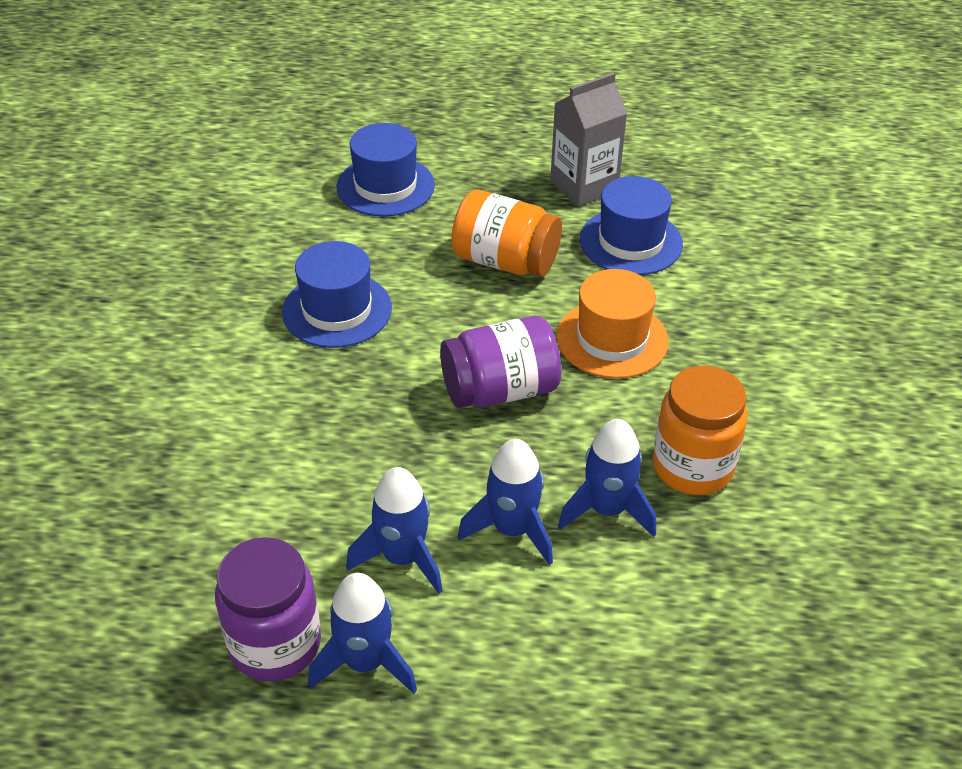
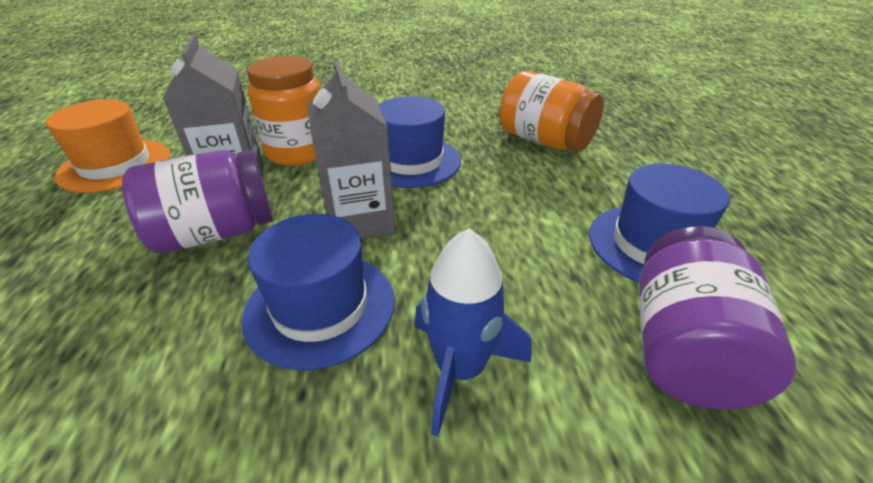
blue rocket: [308,573,417,693] [346,467,443,594] [458,439,553,565] [558,419,656,537] = 4 -> [414,229,532,437] = 1
grey carton: [550,73,627,207] = 1 -> [163,35,264,179] [307,60,395,239] = 2

